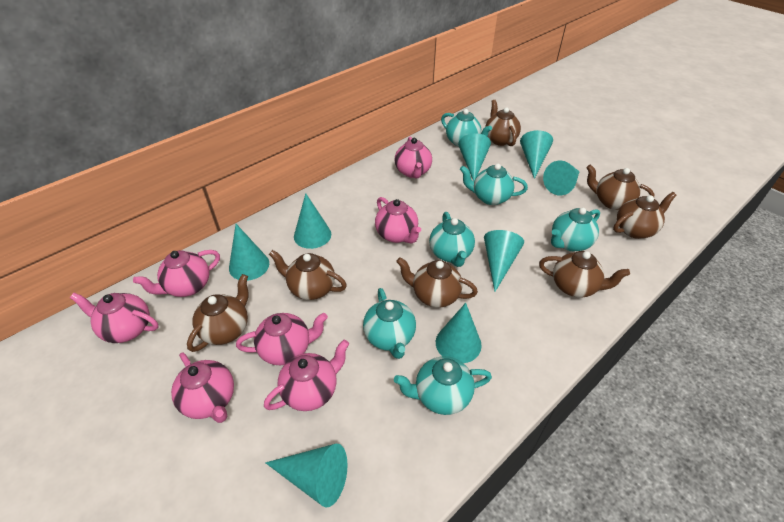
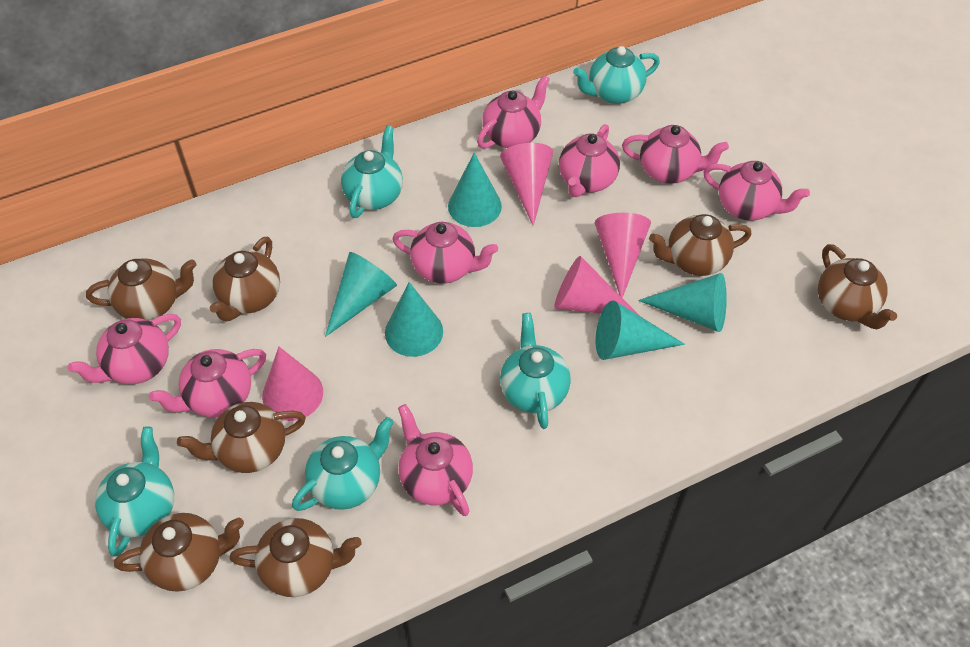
pink cone: none = 0 -> [262,347,323,421] [500,143,553,226] [554,256,640,316] [595,213,651,298] = 4
pink teapot: [70,293,158,343] [133,250,220,297] [171,352,234,423] [236,313,328,365] [264,339,349,411] [375,197,421,243] [395,137,432,178] = 7 -> [67,314,181,384] [149,349,266,417] [392,222,498,284] [398,404,473,516] [477,75,550,149] [559,124,620,197] [622,125,729,184] [703,161,810,221] = 8
turquoise cone: [229,224,269,281] [265,444,347,508] [294,193,331,249] [436,303,482,363] [458,133,491,181] [484,230,524,292] [520,130,553,179] [543,161,580,195] = 8 -> [325,252,397,337] [385,282,443,357] [448,153,502,227] [596,300,685,360] [638,273,727,332] = 5
turquoise teapot: [363,288,416,359] [394,356,492,415] [429,212,475,267] [441,109,492,147] [460,164,528,205] [551,208,600,251] = 6 -> [95,426,174,556] [292,417,394,511] [341,125,403,218] [500,313,571,429] [573,46,660,104] = 5

